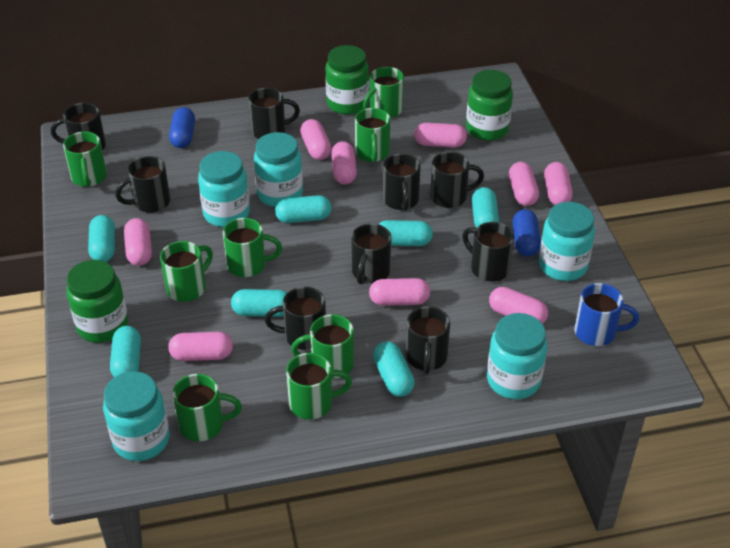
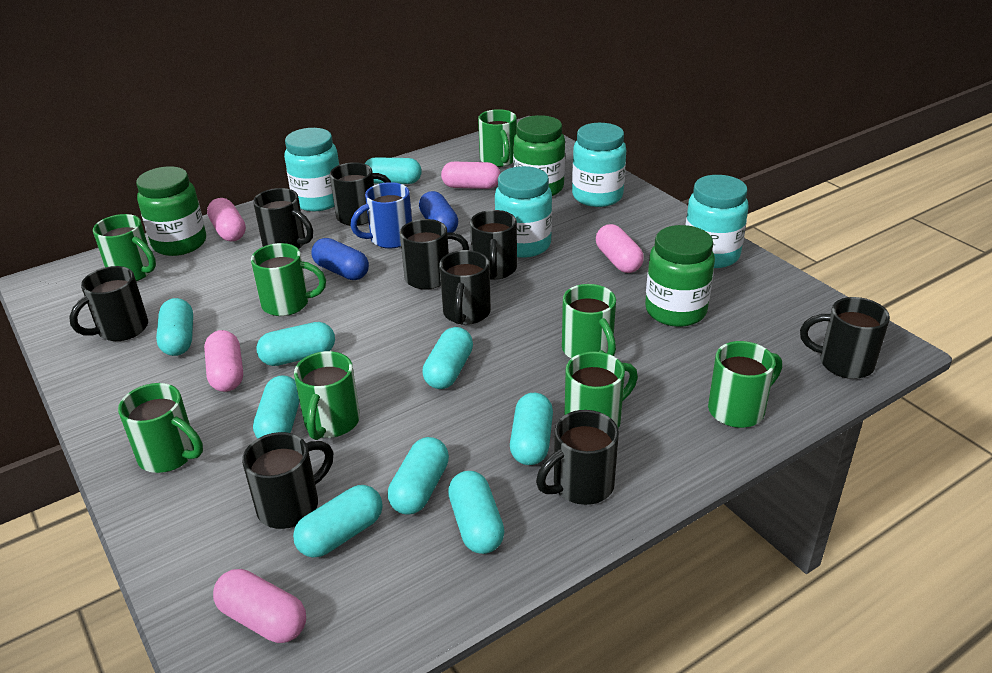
pink capsule: [124,218,152,266] [168,332,233,361] [300,119,332,160] [331,141,357,184] [369,278,430,306] [414,123,467,147] [489,287,548,324] [509,162,539,206] [544,162,573,205] = 9 -> [204,330,243,392] [207,198,246,241] [213,569,306,643] [441,162,501,189] [596,224,644,273] = 5
turquoise capsule: [88,215,115,262] [110,326,141,377] [231,289,287,317] [275,195,331,223] [373,342,415,397] [379,220,433,246] [472,187,499,228] = 7 -> [156,298,193,356] [253,375,300,439] [256,322,335,366] [293,485,383,558] [365,157,421,184] [388,437,449,514] [422,327,473,389] [448,471,505,554] [510,393,553,465] = 9
turquoise jar: [103,371,169,461] [198,151,250,227] [254,132,303,207] [487,313,547,399] [539,202,595,281] = 5 -> [284,128,340,211] [495,166,552,258] [572,123,626,207] [686,175,749,268] = 4

